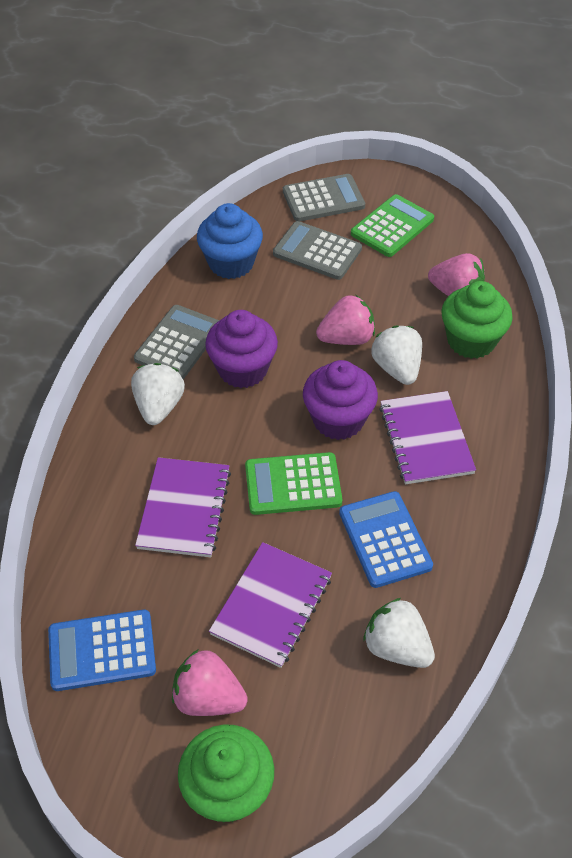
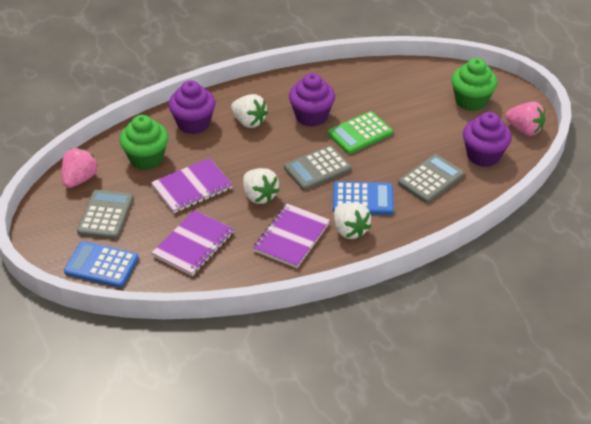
blue cupcake: [197,203,263,279] = 1 -> none = 0
green calculator: [245,452,342,515] [351,194,434,257] = 2 -> [327,111,393,154] = 1
pink strawberry: [172,649,248,716] [316,295,375,345] [428,253,485,296] = 3 -> [62,148,98,188] [506,101,546,136] = 2
purple cupcake: [205,310,278,388] [303,360,378,440] = 2 -> [168,80,215,134] [289,73,335,127] [463,112,512,167] = 3

